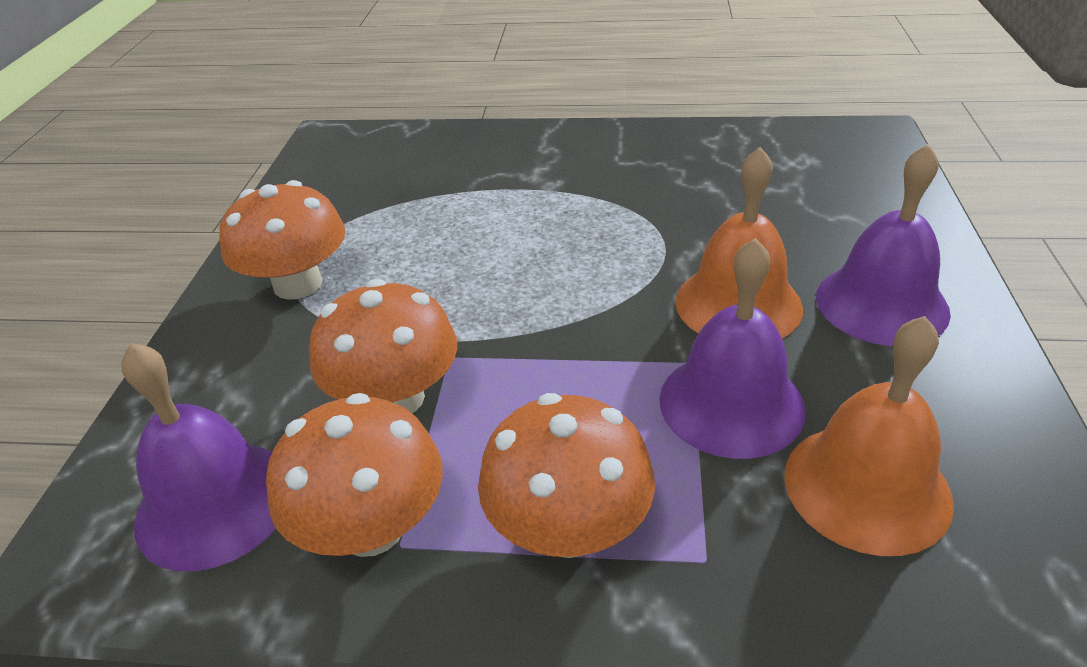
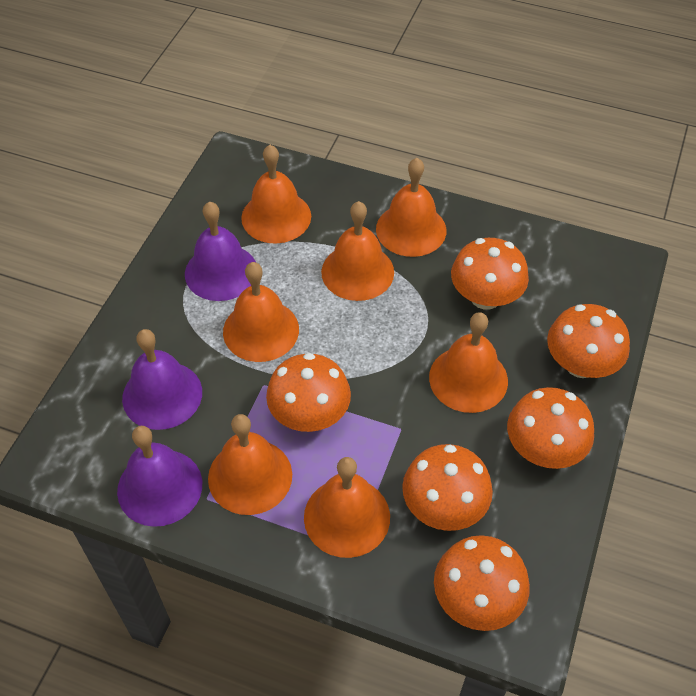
orange bell: [675,147,803,339] [784,316,954,556] = 2 -> [208,414,292,515] [223,262,299,362] [241,145,311,243] [304,457,390,558] [321,201,394,301] [376,158,446,257] [429,312,508,413] = 7
orange mushroom: [219,180,346,300] [266,393,443,557] [309,279,457,413] [478,393,655,558] = 4 -> [266,353,351,432] [402,444,493,531] [434,535,530,631] [451,238,529,310] [507,387,594,469] [547,304,630,378] = 6

